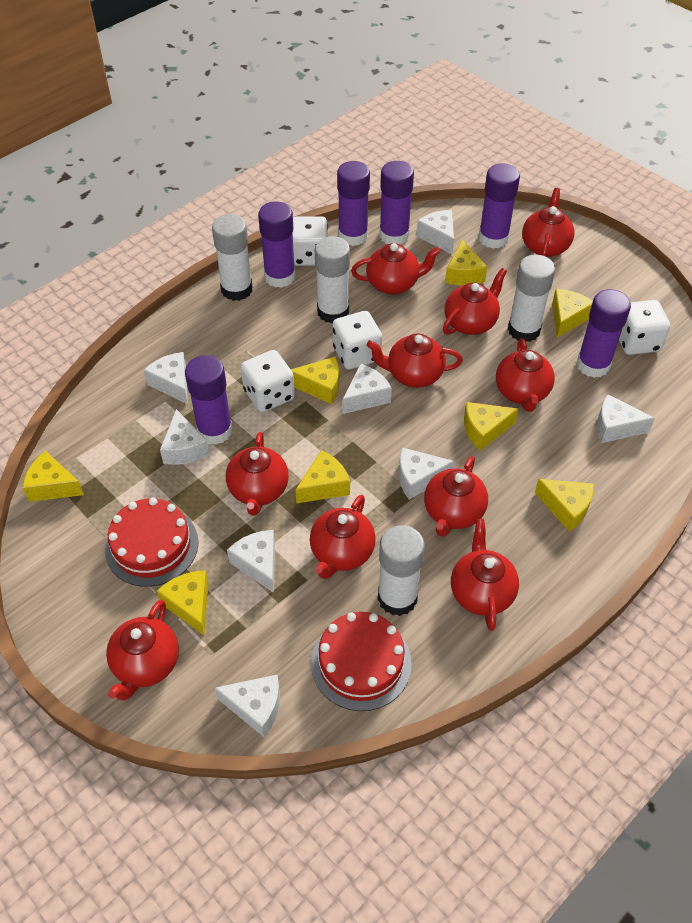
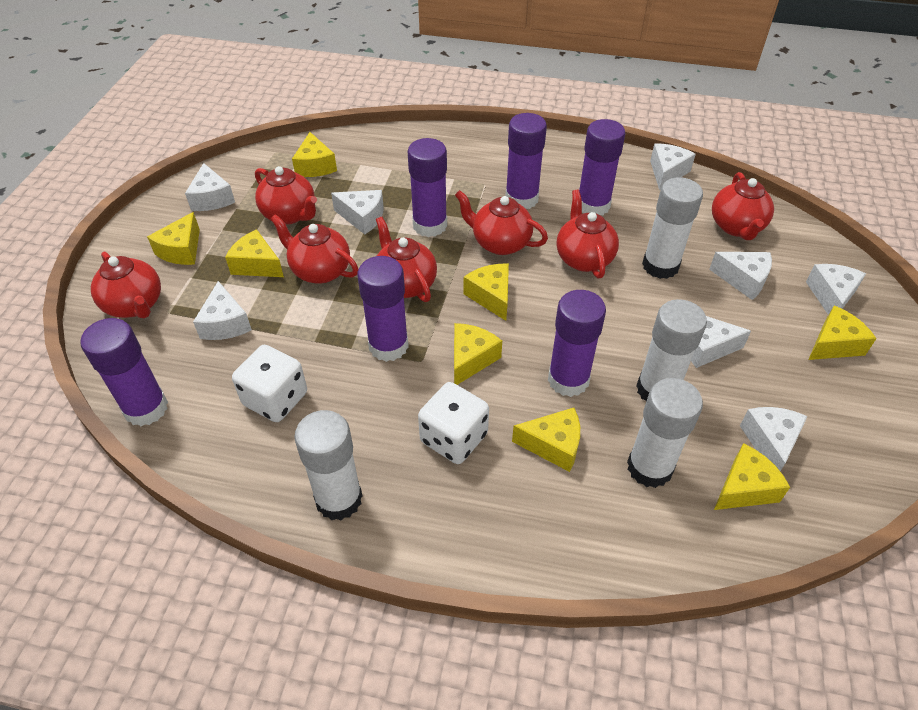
red cake: [105,498,199,587] [311,612,412,711] = 2 -> none = 0
red teapot: [106,600,179,700] [226,432,289,516] [310,495,376,579] [351,243,441,295] [366,334,463,388] [424,456,488,537] [443,268,507,335] [451,518,519,631] [496,338,555,412] [522,188,574,257] = 10 -> [91,252,161,318] [255,166,317,224] [270,214,358,284] [376,217,437,302] [455,190,548,255] [557,190,619,279] [712,172,774,240] = 7
white dice: [241,350,295,412] [292,216,328,266] [333,311,382,370] [619,300,670,355] = 4 -> [232,345,307,422] [418,382,489,464] = 2

